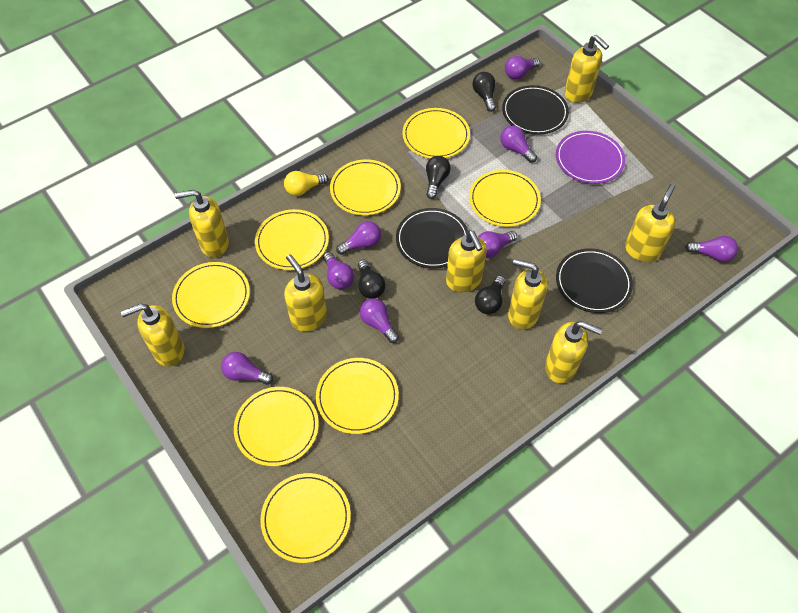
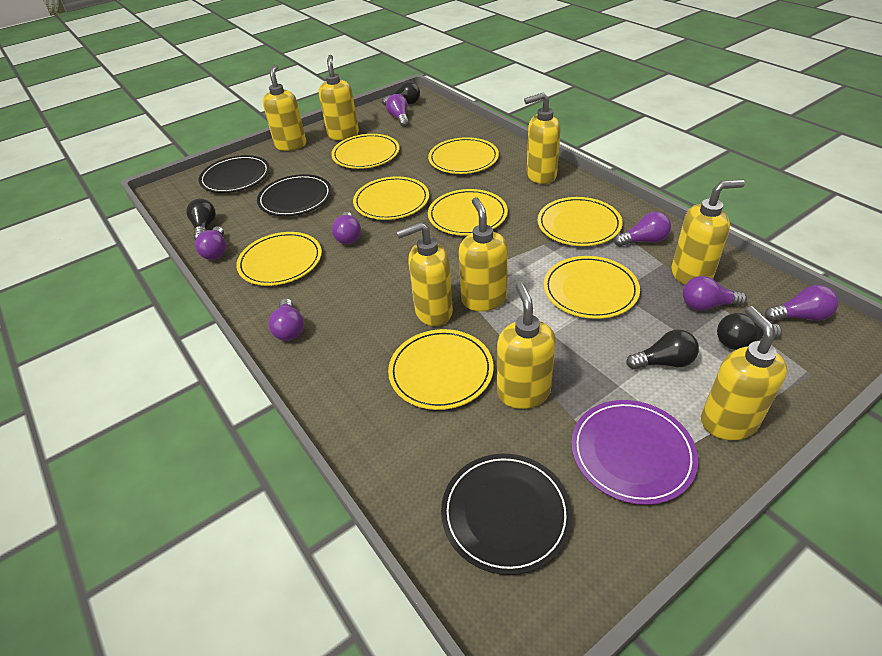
purple light bulb: [221,352,273,385] [323,252,354,289] [336,221,381,255] [360,299,399,343] [478,231,517,258] [500,126,537,163] [505,56,540,80] [685,236,738,262] = 8 -> [195,226,226,260] [268,298,304,341] [332,212,361,244] [386,94,409,127] [614,212,671,247] [683,276,747,311] [765,285,839,321] = 7
yellow light bulb: [284,171,329,196] = 1 -> none = 0

